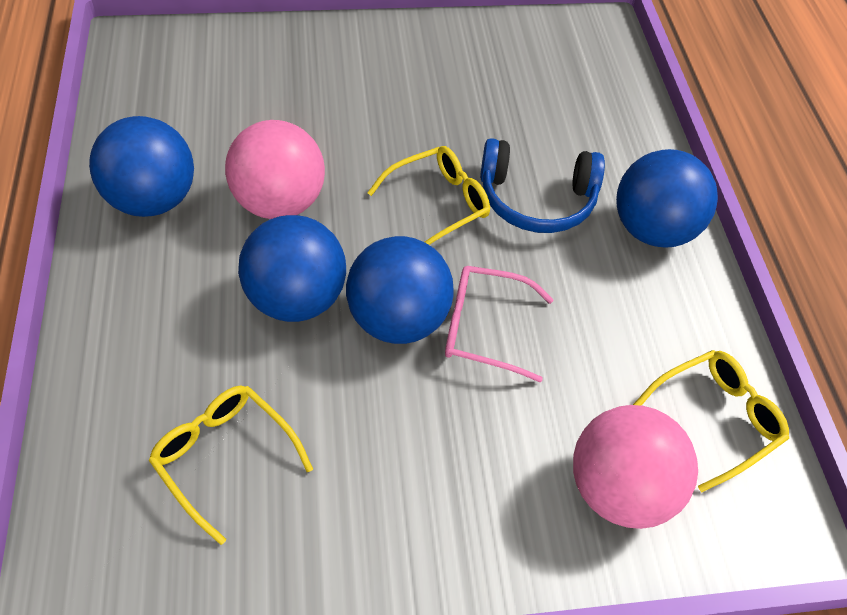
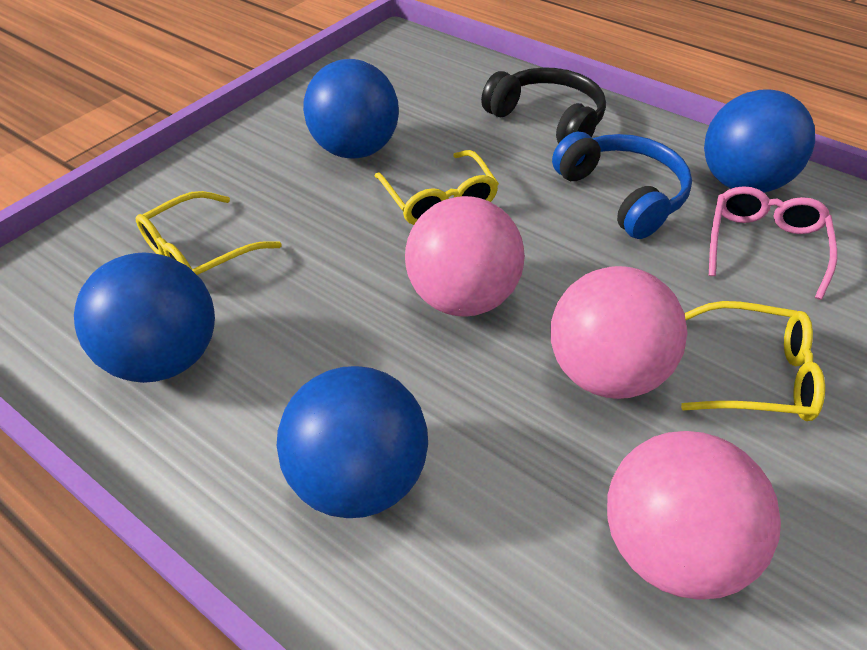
black headphones: none = 0 -> [481,67,606,143] = 1
pink ball: [225,120,325,219] [573,405,698,529] = 2 -> [405,196,525,317] [551,266,688,399] [607,431,781,600] = 3

